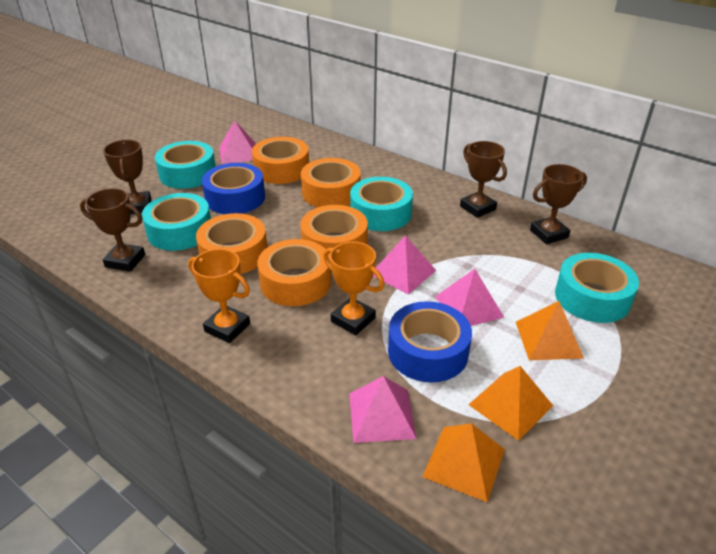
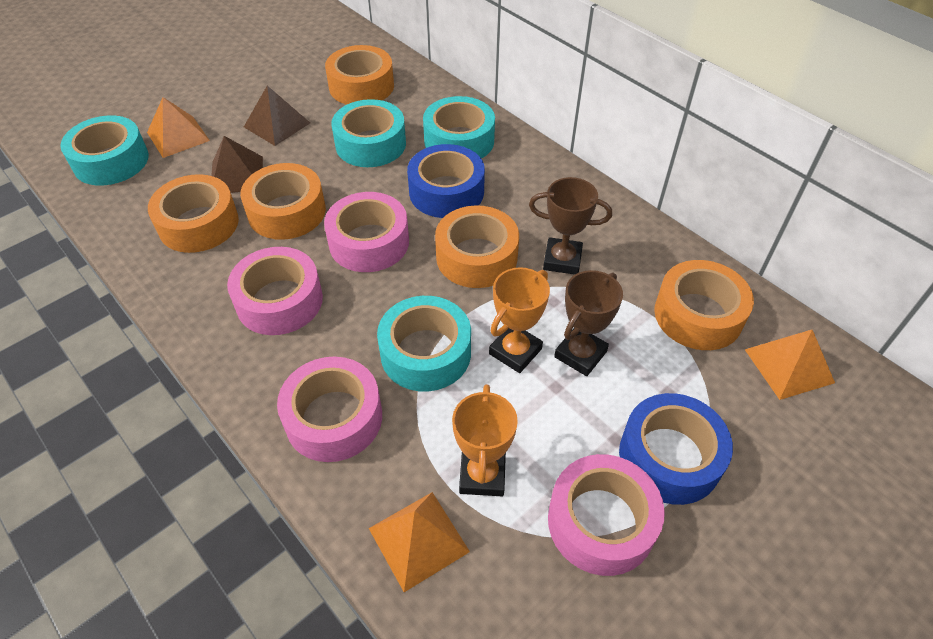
brown pyramid: none = 0 -> [211,136,263,193] [244,86,310,146] = 2
brown trophy: [80,188,145,272] [103,140,151,214] [460,141,507,218] [530,164,587,244] = 4 -> [529,177,612,275] [554,270,623,376] = 2
pink pyramid: [220,121,256,164] [349,376,417,443] [373,235,436,295] [435,269,504,326] = 4 -> none = 0
pink tape: none = 0 -> [227,247,323,335] [277,357,382,462] [324,192,409,272] [548,454,665,576] = 4

